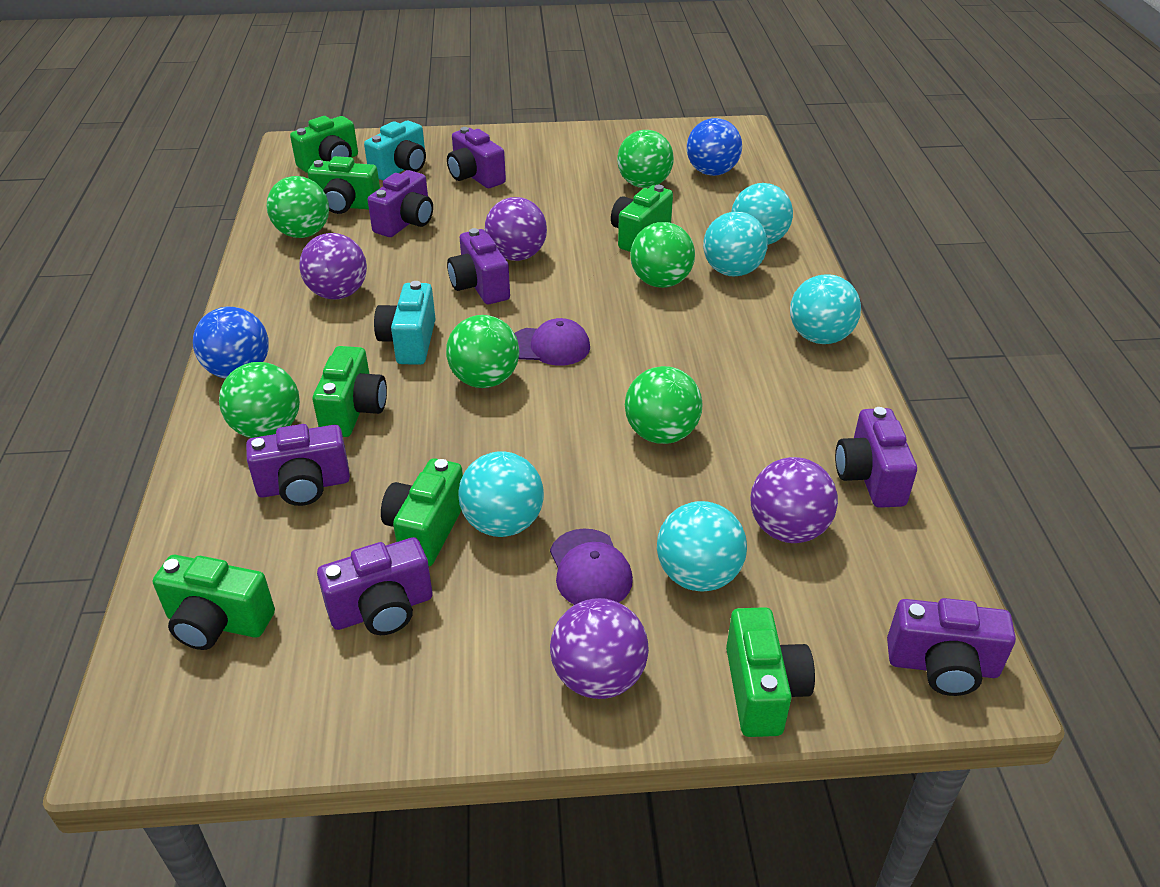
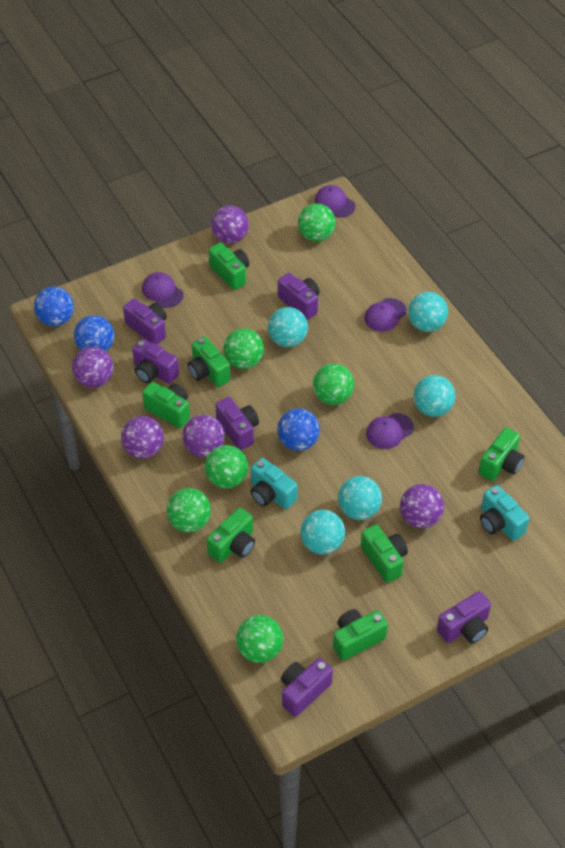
blue ball: [193,307,269,379] [687,118,742,176] = 2 -> [34,287,74,326] [74,315,114,352] [277,408,320,451] = 3
purple ball: [299,233,367,299] [485,197,547,261] [550,598,649,699] [750,457,838,543] = 4 -> [72,347,113,388] [121,416,164,459] [182,415,225,457] [211,206,249,244] [400,484,444,528] = 5
purple camera: [246,424,350,506] [317,537,432,635] [368,170,433,237] [447,127,506,188] [447,228,510,304] [835,407,917,508] [887,598,1016,696] = 7 -> [123,299,167,345] [132,339,179,384] [215,397,259,450] [278,273,320,320] [281,658,333,717] [437,591,491,643] = 6
purple cap: [514,318,590,366] [550,528,633,605] = 2 -> [142,272,184,308] [315,185,356,217] [364,298,407,332] [366,413,414,449] = 4

